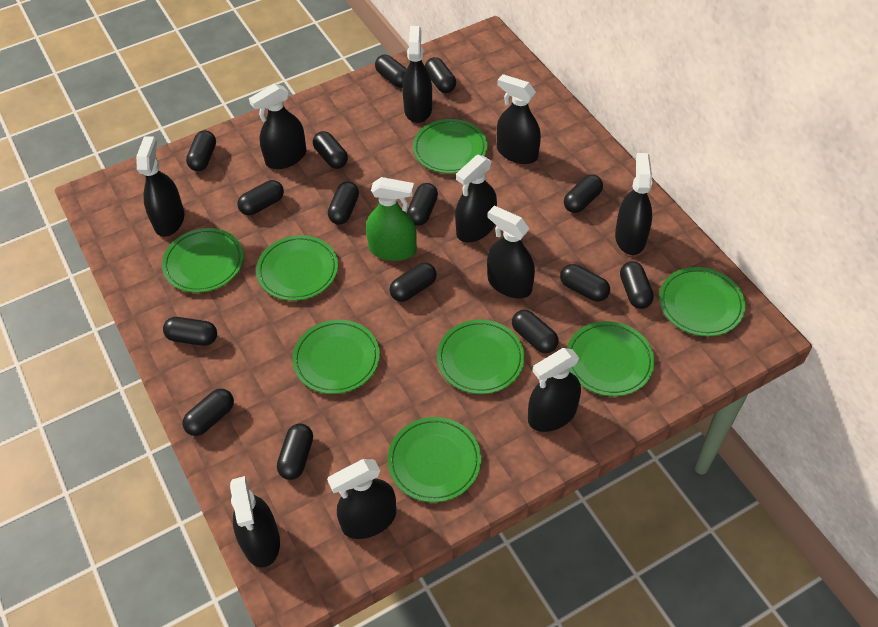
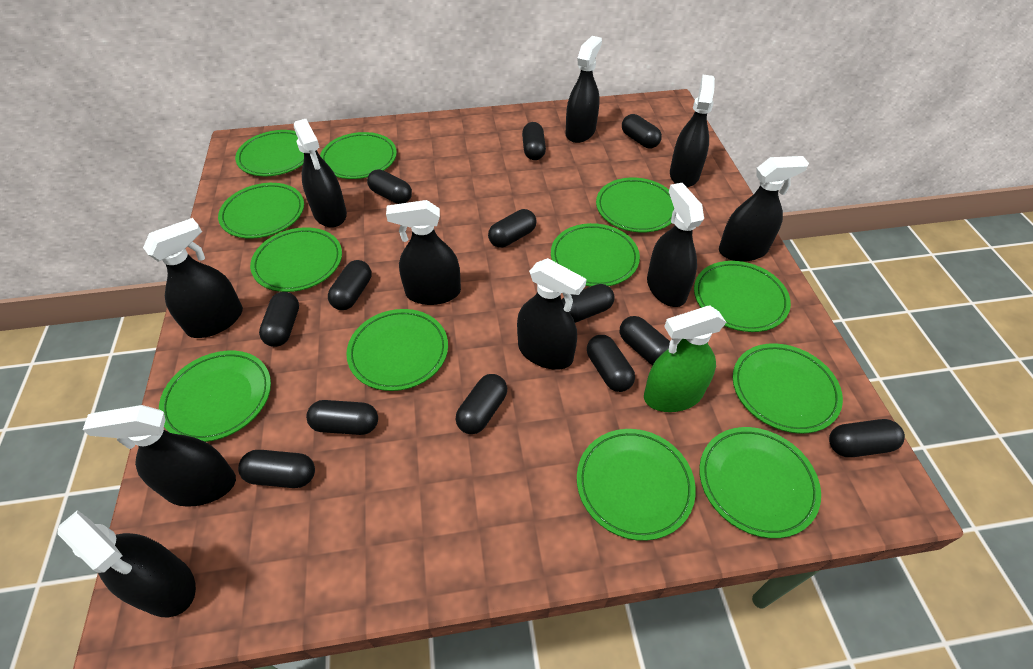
black capsule: [163,317,217,346] [182,389,234,436] [186,131,216,171] [237,180,284,215] [277,423,313,480] [313,131,348,169] [328,182,359,224] [375,55,407,88] [389,263,437,302] [407,183,438,226] [425,57,456,93] [512,310,559,353] [560,264,610,302] [564,174,603,213] [620,261,654,309] = 15 -> [238,450,315,488] [259,292,299,347] [306,400,378,435] [328,260,372,310] [367,169,412,204] [455,374,507,434] [488,209,537,248] [522,122,546,160] [562,284,615,323] [587,335,635,392] [620,316,670,365] [622,114,662,148] [829,419,905,457] = 13
green plate: [162,228,244,293] [256,235,338,301] [292,320,380,394] [387,417,481,502] [413,119,487,174] [437,320,525,394] [567,321,655,396] [659,267,745,337] = 8 -> [159,351,271,442] [218,183,304,239] [235,130,304,176] [250,227,342,292] [320,132,397,179] [346,309,448,391] [551,223,640,287] [577,429,696,541] [596,178,674,232] [694,261,791,332] [699,427,821,538] [733,343,843,434] = 12

